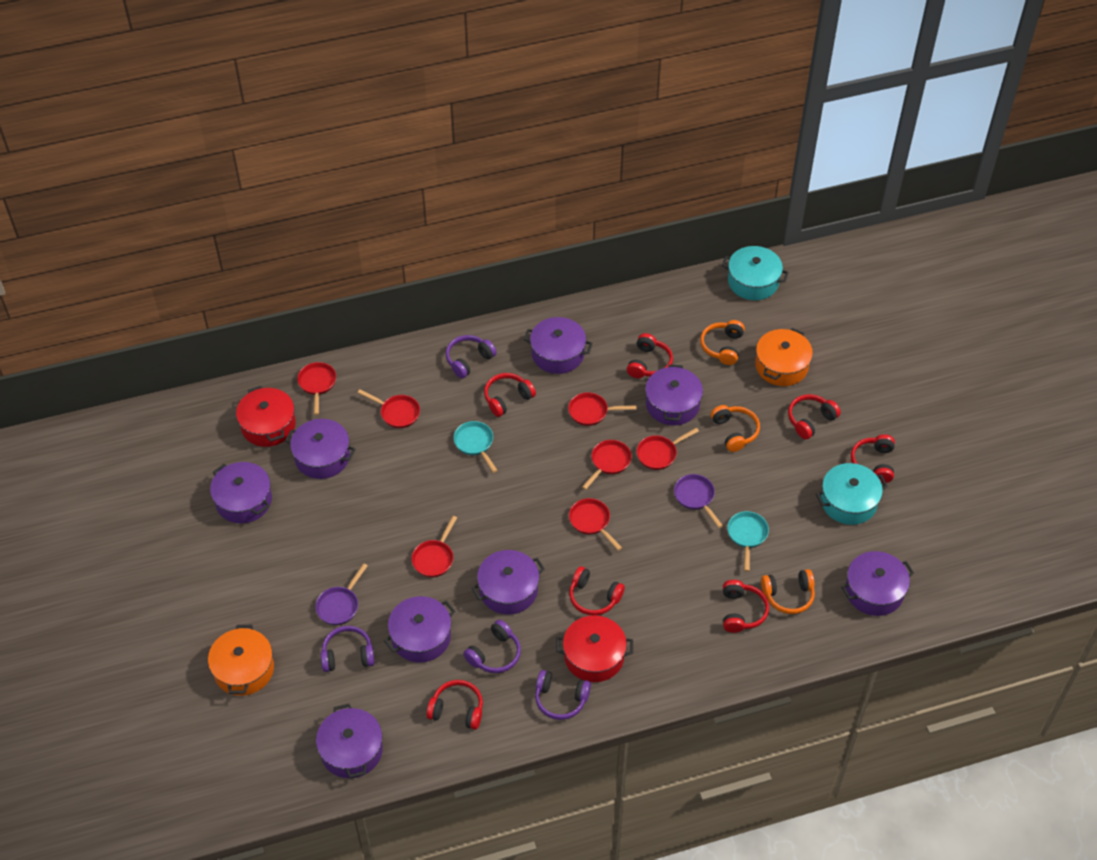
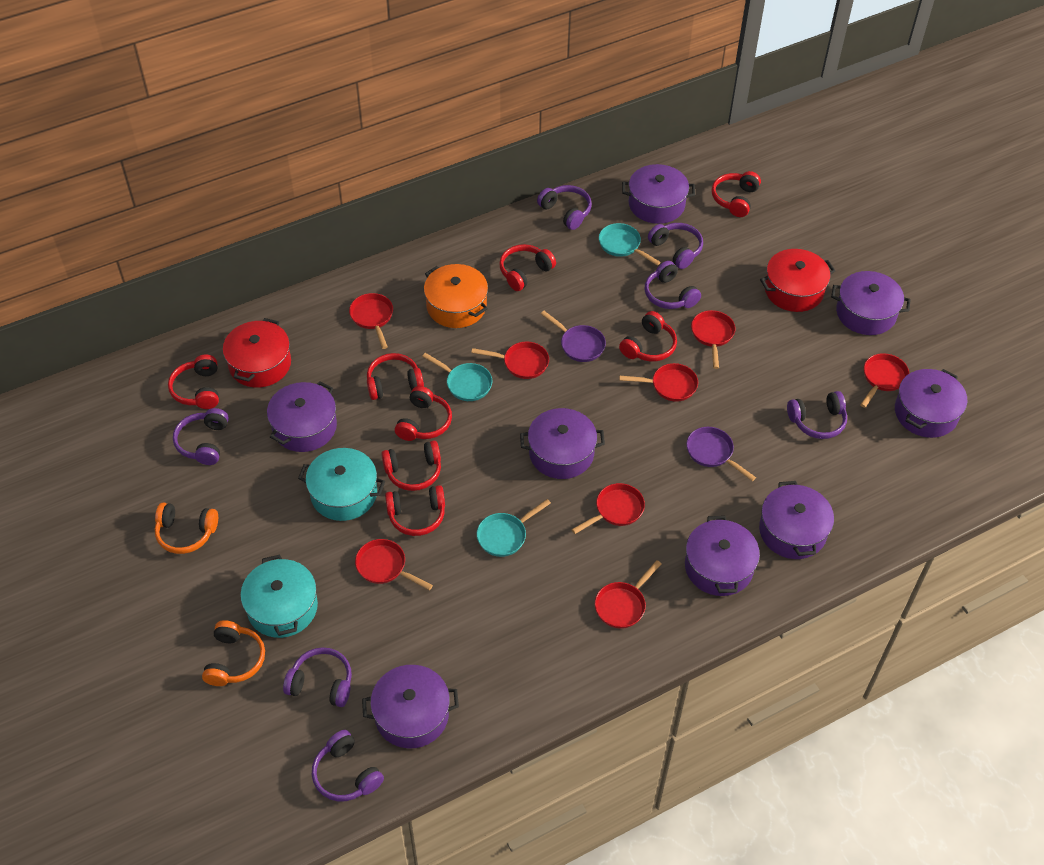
orange headphones: [700,320,745,365] [711,405,760,452] [761,569,815,614] = 3 -> [154,502,218,554] [202,620,265,686] = 2
orange pot: [208,625,274,696] [755,328,813,386] = 2 -> [424,264,488,328] = 1
purple headphones: [321,626,375,672] [446,335,497,379] [463,620,521,673] [535,670,591,720] = 4 -> [173,408,229,465] [283,647,352,707] [312,730,384,801] [537,185,592,230] [645,261,701,309] [648,223,703,269] [787,391,847,439] = 7
red headphones: [426,680,483,730] [484,373,536,417] [569,566,625,615] [627,333,673,378] [723,580,769,633] [788,394,841,440] [851,434,895,483] = 7 -> [168,355,219,409] [367,353,424,400] [381,441,441,491] [385,485,445,536] [395,386,452,441] [499,244,556,291] [619,311,677,362] [711,171,761,217] = 8
red pan: [297,362,336,415] [357,389,420,428] [411,516,457,577] [568,392,637,426] [569,498,622,551] [582,440,632,490] [637,428,699,470] = 7 -> [349,293,393,349] [355,539,433,590] [471,342,549,379] [571,483,645,534] [595,560,662,629] [619,363,698,402] [691,310,736,369] [860,353,909,408] = 8
turquoise pan: [453,421,498,473] [727,511,769,572] = 2 -> [422,353,492,401] [477,499,551,557] [599,223,661,266] = 3

